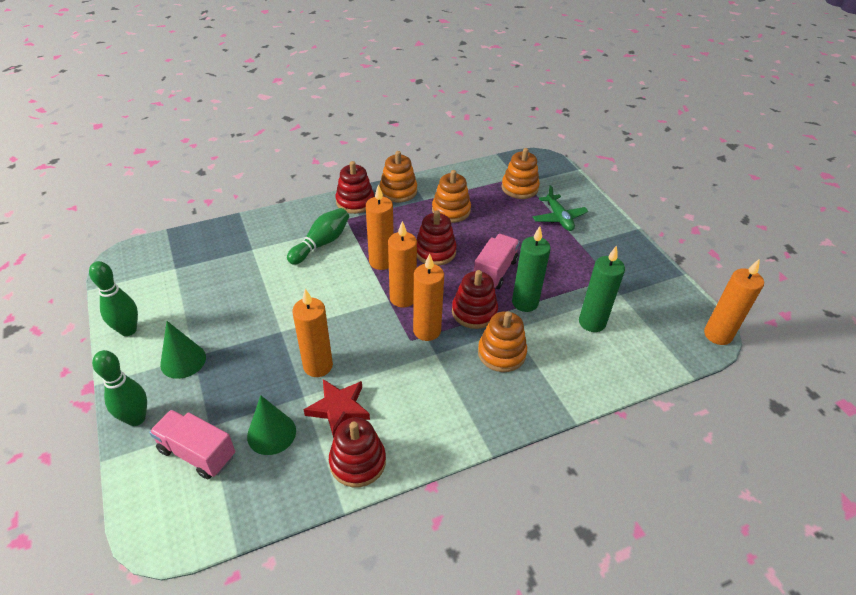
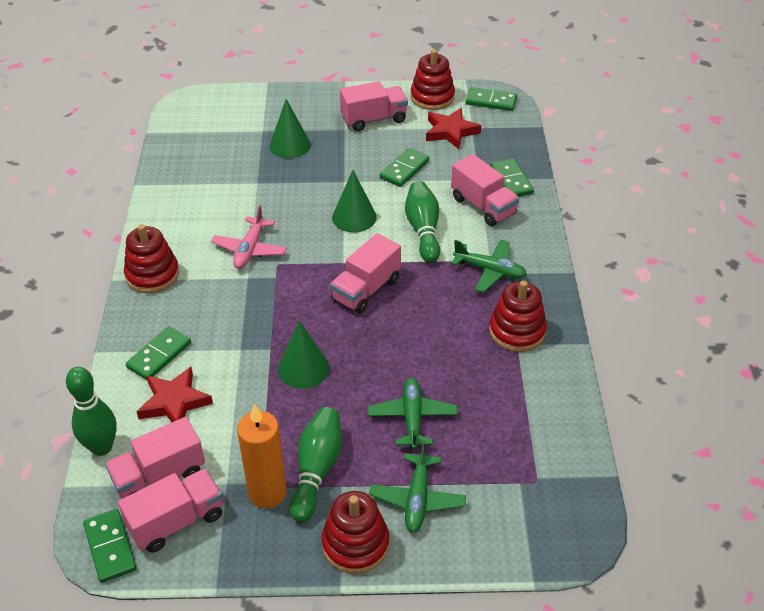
green candle: [512,226,551,312] [579,246,625,332] = 2 -> none = 0
green cone: [160,321,206,379] [247,395,296,455] = 2 -> [269,99,311,159] [278,321,329,389] [332,170,377,232] = 3
green domino: none = 0 -> [83,509,137,583] [126,326,191,380] [380,148,429,187] [466,87,517,111] [490,158,534,197] = 5
green plane: [533,185,588,231] = 1 -> [368,377,458,450] [369,441,466,533] [451,239,527,293] = 3
orange candle: [292,289,333,377] [366,184,394,270] [388,221,417,308] [413,254,444,341] [704,259,764,345] = 5 -> [237,404,287,509] = 1
orange stacking toy: [380,151,417,203] [432,170,471,223] [478,311,527,372] [502,148,540,199] = 4 -> none = 0
pink plane: none = 0 -> [211,205,287,269] = 1
pink truck: [149,410,235,479] [474,234,520,289] = 2 -> [105,417,205,499] [118,469,223,553] [330,233,401,314] [340,81,408,131] [451,154,519,226] = 5
red star: [304,379,370,438] = 1 -> [136,367,213,422] [426,108,481,149] = 2

